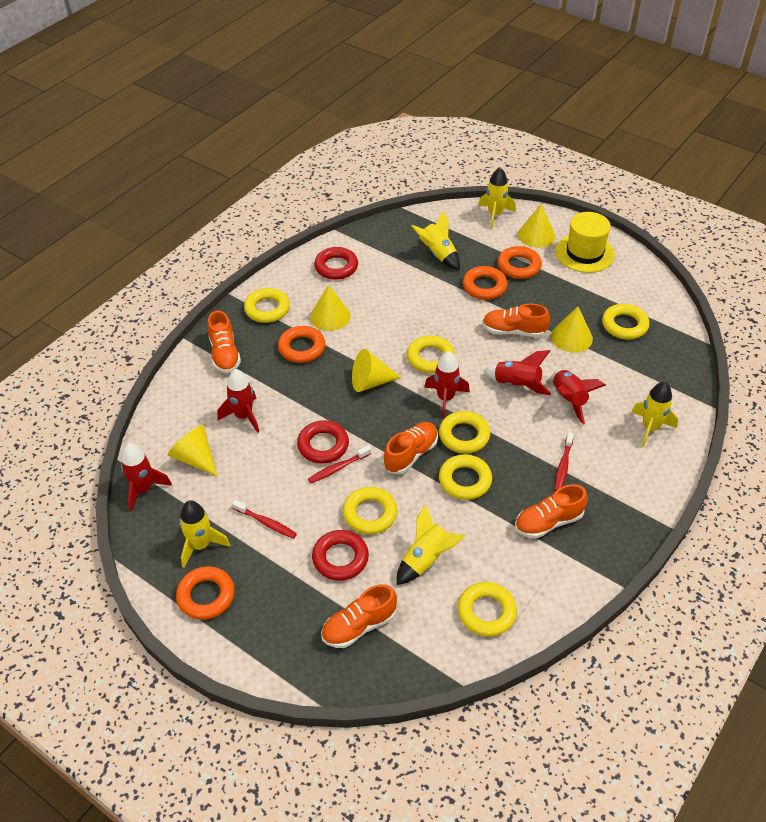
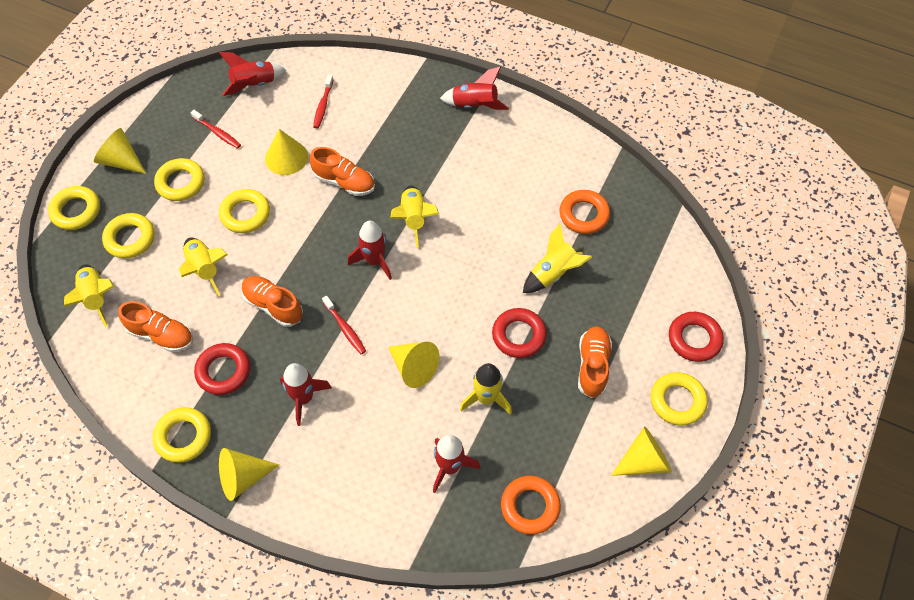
orange ring: [176,566,235,620] [278,326,325,363] [463,266,508,300] [498,246,542,279] = 4 -> [501,476,561,534] [559,190,610,234] = 2
orange shoe: [208,311,241,373] [321,584,397,648] [384,422,438,474] [482,304,550,337] [515,484,588,538] = 5 -> [118,301,193,352] [241,276,303,327] [309,147,375,196] [578,326,612,398] = 4
yellow hat: [555,212,615,273] = 1 -> none = 0
yellow ring: [244,288,290,323] [343,487,397,534] [407,336,455,373] [439,411,490,454] [439,454,492,500] [458,582,517,637] [602,304,649,339] = 7 -> [48,186,100,230] [102,213,155,258] [153,407,211,463] [154,158,205,201] [219,189,270,233] [651,372,708,426] = 6

